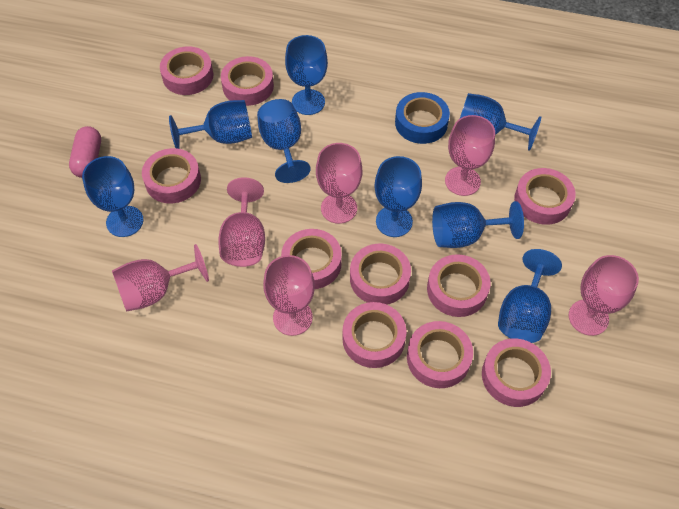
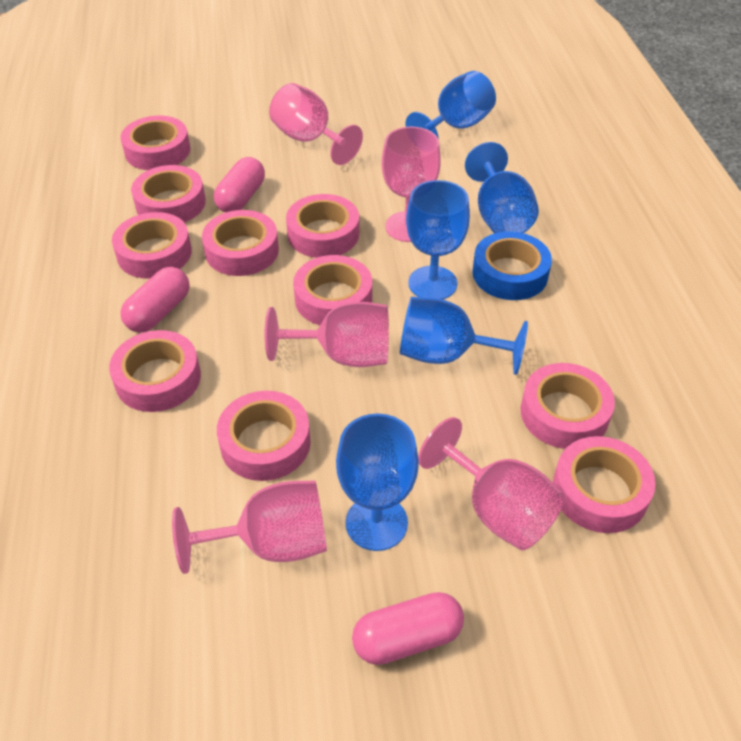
blue goblet: [82,156,144,237] [169,100,252,149] [257,99,311,183] [285,35,328,115] [375,156,422,237] [432,201,524,248] [460,93,541,151] [498,249,562,343] = 8 -> [336,414,419,551] [400,297,528,375] [405,71,496,137] [406,180,470,300] [465,142,539,233] = 5
pink capsule: [69,126,101,178] = 1 -> [120,267,190,333] [214,157,265,213] [352,592,464,665] = 3
pink goblet: [112,244,209,312] [218,177,265,267] [263,255,315,336] [316,143,362,224] [445,115,495,196] [569,255,639,336] = 6 -> [172,481,327,574] [264,302,389,367] [269,83,363,165] [382,127,441,242] [418,417,565,550] = 5

